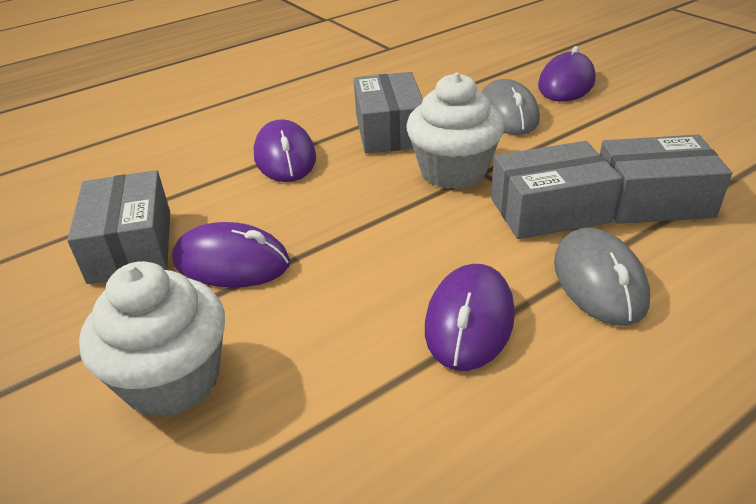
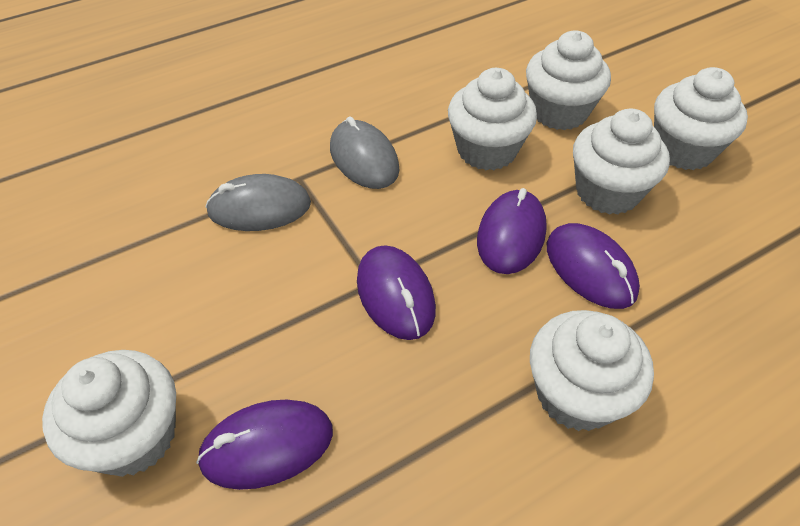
grey box: [67,170,170,284] [354,72,423,154] [491,141,622,239] [600,135,732,224] = 4 -> none = 0
white cupcake: [79,261,225,417] [406,73,504,189] = 2 -> [42,350,176,477] [448,68,537,170] [526,30,611,130] [530,310,654,431] [573,109,670,215] [654,67,748,170] = 6

